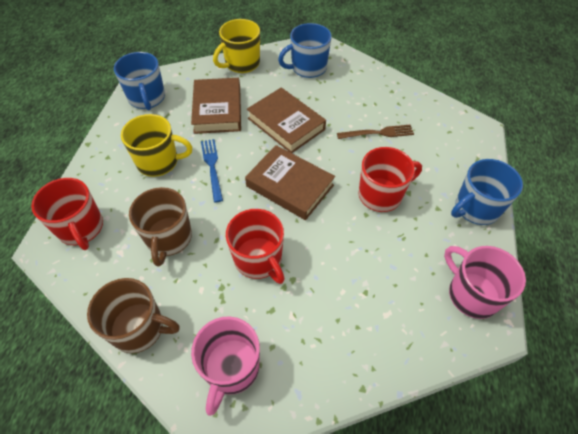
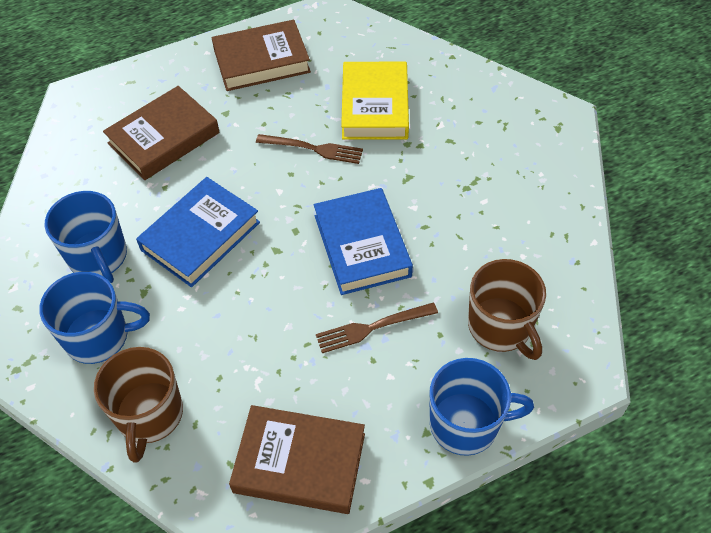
blue book: none = 0 -> [136,177,260,287] [314,188,413,295] = 2
blue fork: [201,139,223,203] = 1 -> none = 0
brown fork: [337,125,414,139] = 1 -> [256,134,363,164] [316,302,438,353] = 2
pink mug: [191,316,260,416] [444,246,526,319] = 2 -> none = 0
red mug: [31,178,103,250] [226,209,285,284] [359,147,422,212] = 3 -> none = 0
yellow book: none = 0 -> [341,62,409,140] = 1
yellow mug: [121,114,192,177] [213,19,260,73] = 2 -> none = 0

